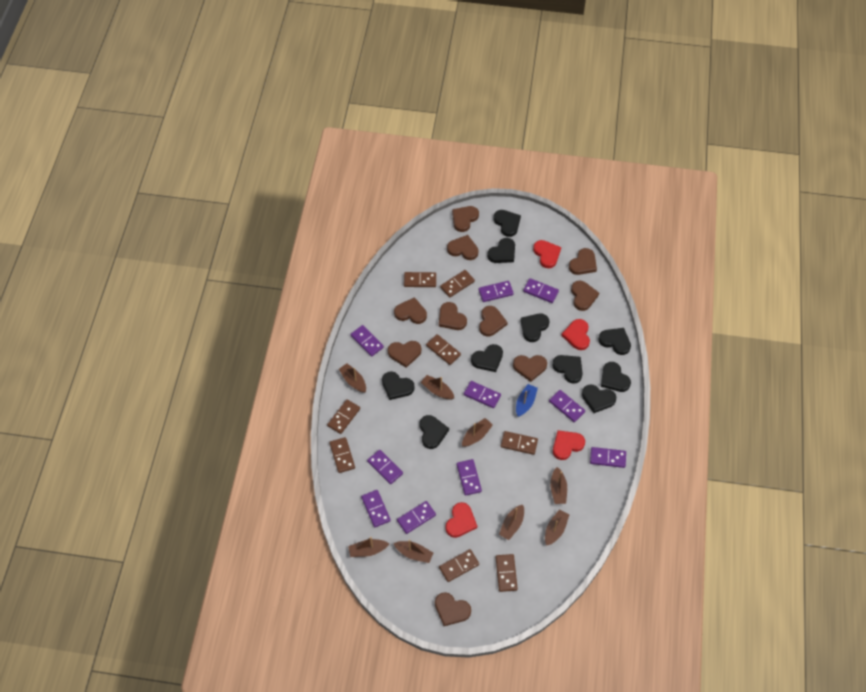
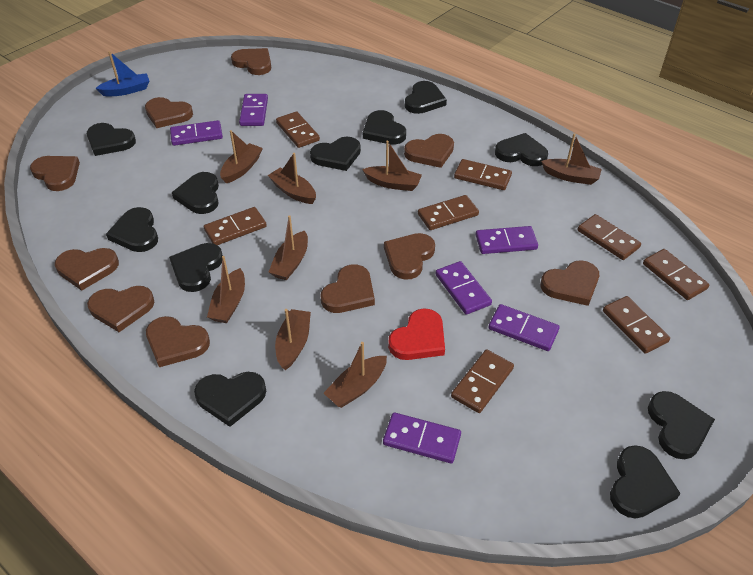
black heart: [382,371,415,400] [419,415,449,449] [471,344,503,372] [487,238,515,263] [493,210,521,237] [521,314,549,342] [552,355,583,384] [582,385,616,413] [598,328,631,355] [601,362,631,392] = 10 -> [87,123,136,156] [106,207,158,252] [169,243,223,292] [172,172,219,214] [194,372,266,427] [310,137,361,171] [363,110,406,145] [405,81,447,114] [495,133,548,166] [610,445,681,519] [648,391,715,459] = 11
purple domino: [350,325,384,357] [361,490,391,527] [367,450,403,484] [397,501,436,534] [457,459,482,496] [464,381,501,408] [478,281,514,302] [523,278,559,303] [549,390,585,422] [590,447,626,468] = 10 -> [170,120,223,146] [239,94,268,126] [383,412,461,463] [436,261,492,315] [475,226,538,254] [488,304,560,351] = 6
red heart: [445,502,477,538] [533,240,561,268] [553,430,585,460] [561,319,590,350] = 4 -> [388,308,445,360] = 1

